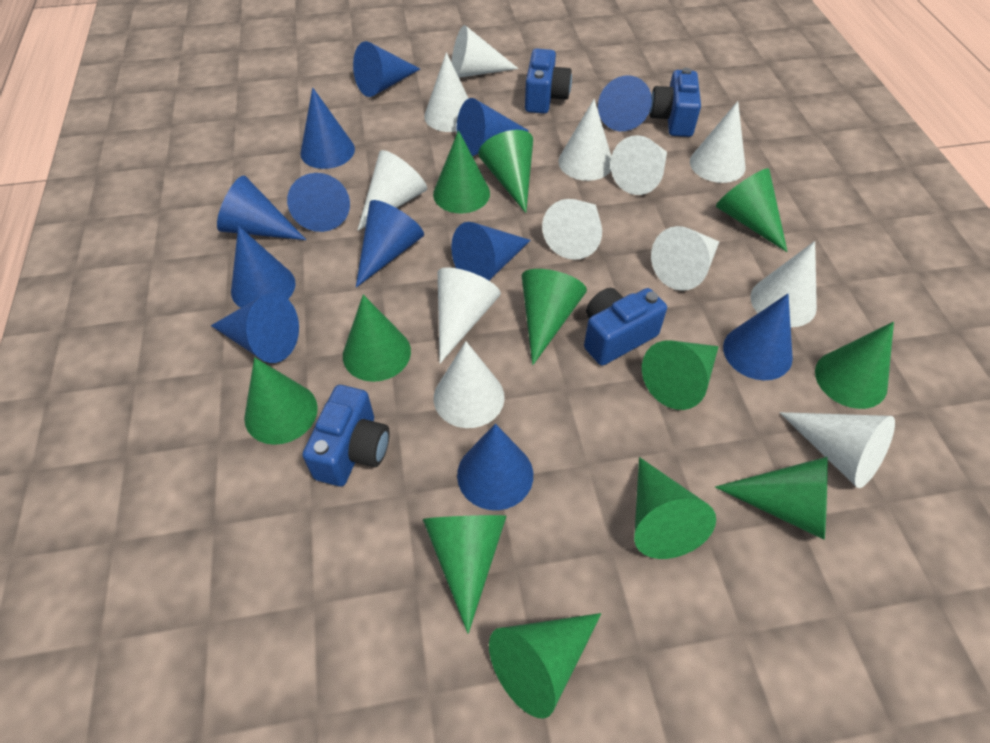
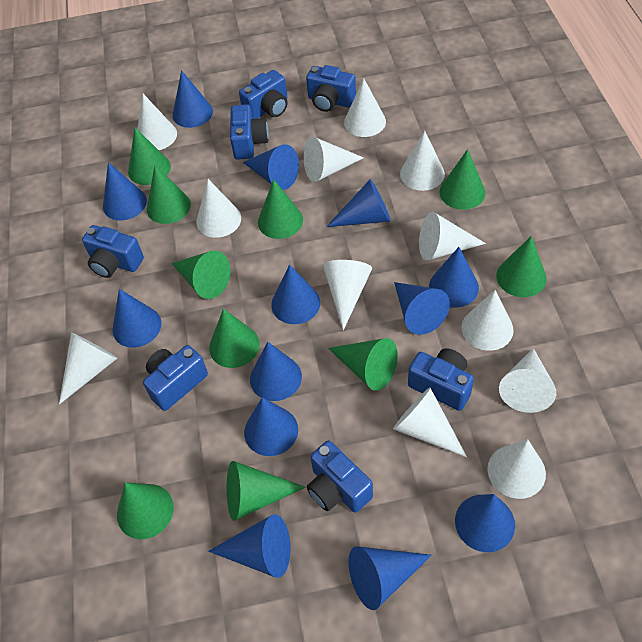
blue camera: [302,385,390,486] [525,48,572,114] [584,288,667,366] [650,68,701,137] = 4 -> [82,225,144,278] [143,345,208,411] [230,104,269,160] [239,70,288,119] [306,65,356,112] [307,440,373,513] [408,348,474,411] = 7
blue cone: [211,293,299,363] [217,176,306,240] [231,226,296,308] [287,173,350,232] [300,87,355,169] [353,41,420,97] [356,200,424,288] [451,222,531,280] [457,98,529,156] [457,424,533,510] [598,76,652,131] [723,294,793,380] = 12 -> [103,162,147,221] [112,289,161,348] [173,70,213,128] [208,514,290,578] [243,144,299,190] [244,397,298,456] [250,342,302,401] [271,264,320,324] [326,179,391,227] [349,547,432,610] [394,282,450,335] [429,247,479,307] [455,494,515,552] = 13
green cone: [244,357,318,445] [343,295,411,382] [423,515,507,634] [433,130,490,213] [478,130,533,213] [489,613,601,718] [522,269,587,365] [634,457,716,559] [642,340,719,410] [715,457,828,540] [716,168,788,252] [815,322,894,409] = 12 -> [117,482,174,539] [128,127,171,185] [147,166,191,224] [172,251,230,299] [209,309,260,368] [227,461,306,521] [258,179,303,239] [328,338,398,391] [440,149,485,210] [496,236,547,297] = 10

